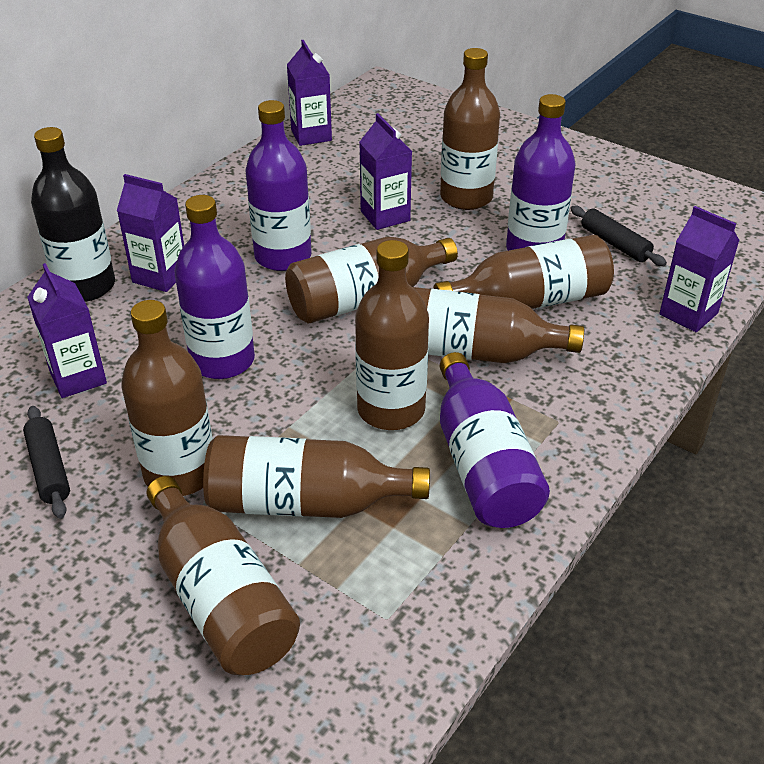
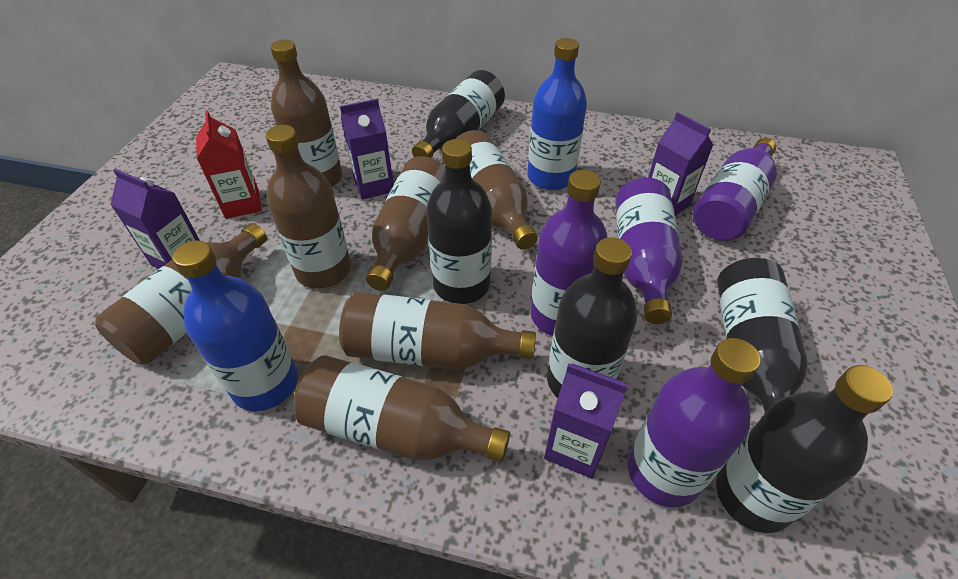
black bottle: [31,127,115,302] = 1 -> [412,70,505,158] [426,139,492,304] [547,237,637,398] [716,365,893,533] [717,258,808,413] = 5
black rolling pin: [23,406,70,519] [570,206,667,266] = 2 -> none = 0
blue bottle: none = 0 -> [173,240,298,411] [527,38,587,190] = 2
brown bottle: [121,300,213,496] [146,476,300,675] [203,435,430,518] [285,237,458,324] [355,240,429,430] [413,287,584,363] [433,235,614,309] [440,48,500,210] = 8 -> [95,223,267,364] [266,125,351,289] [270,40,343,187] [293,355,510,462] [339,292,536,370] [366,156,445,291] [455,130,538,250] = 7
purple carton: [27,263,107,398] [117,174,184,292] [287,40,332,146] [359,113,412,230] [659,206,740,332] = 5 -> [110,169,200,269] [340,99,394,200] [544,363,628,478] [648,112,713,216] = 4
red carton: none = 0 -> [196,110,261,219] = 1

